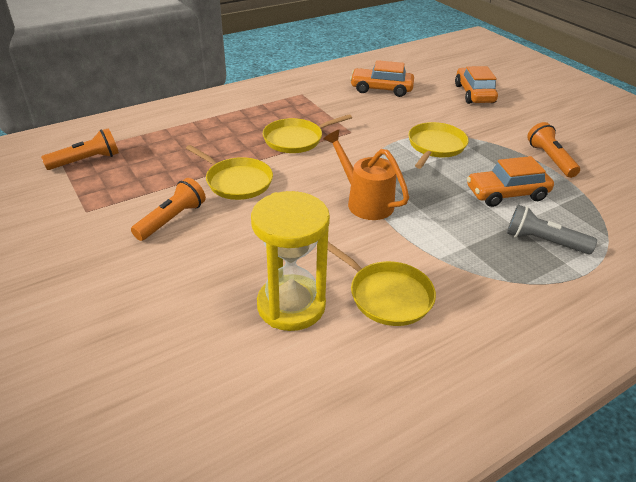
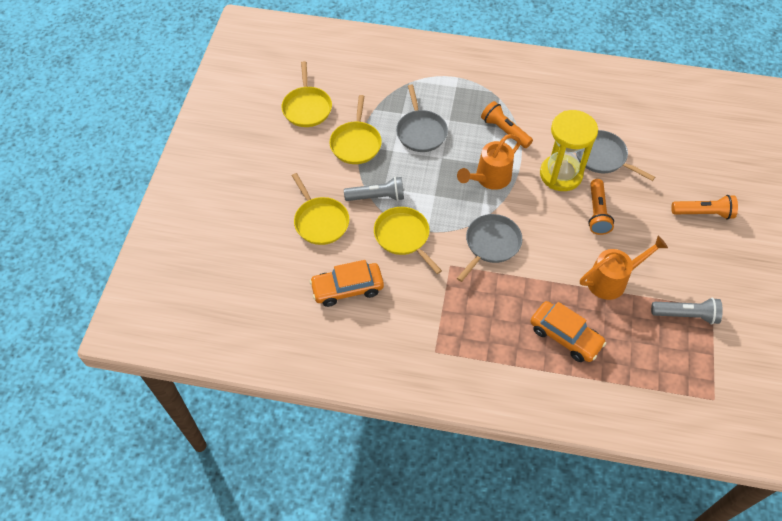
grey flashlight: [507,205,597,254] = 1 -> [344,177,404,201] [651,298,723,325] = 2
grey pan: none = 0 -> [396,84,448,152] [457,214,522,282] [576,130,655,181] = 3
orange car: [350,60,414,97] [455,66,498,104] [467,156,554,207] = 3 -> [309,260,384,307] [530,301,606,362] = 2
orange watering can: [324,130,409,220] = 1 -> [457,134,521,190] [580,236,668,300] = 2

